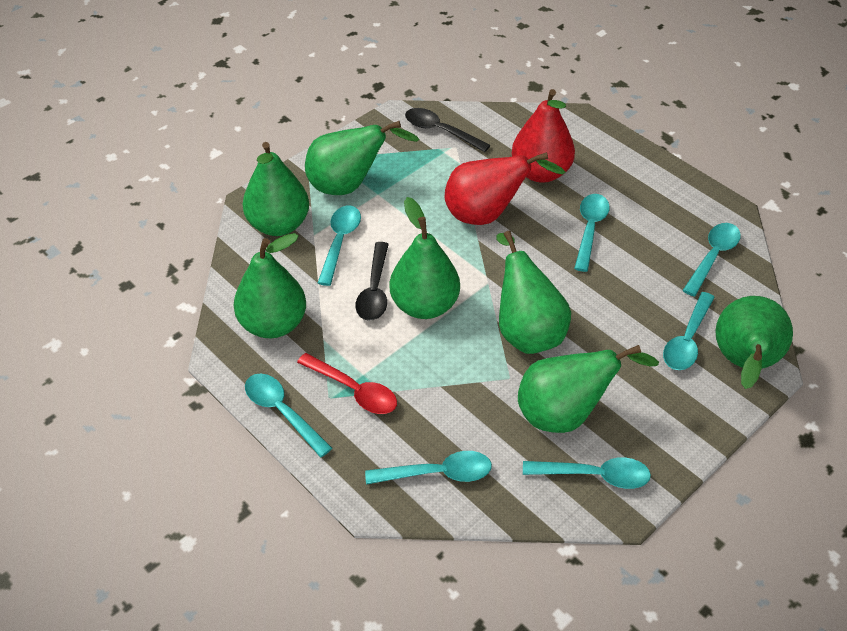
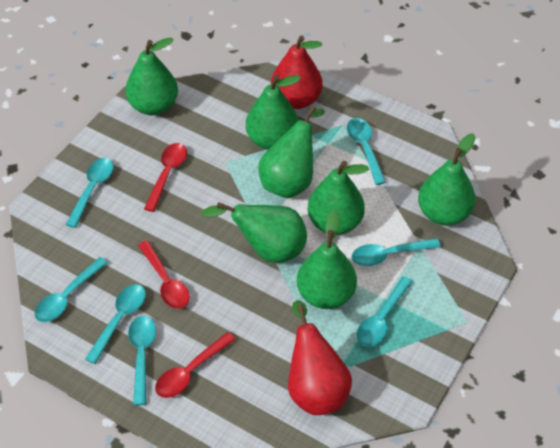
black spoon: [355,242,389,321] [405,108,491,152] = 2 -> none = 0
red spoon: [297,353,397,414] = 1 -> [138,240,190,309] [144,143,187,212] [155,332,236,398] = 3

